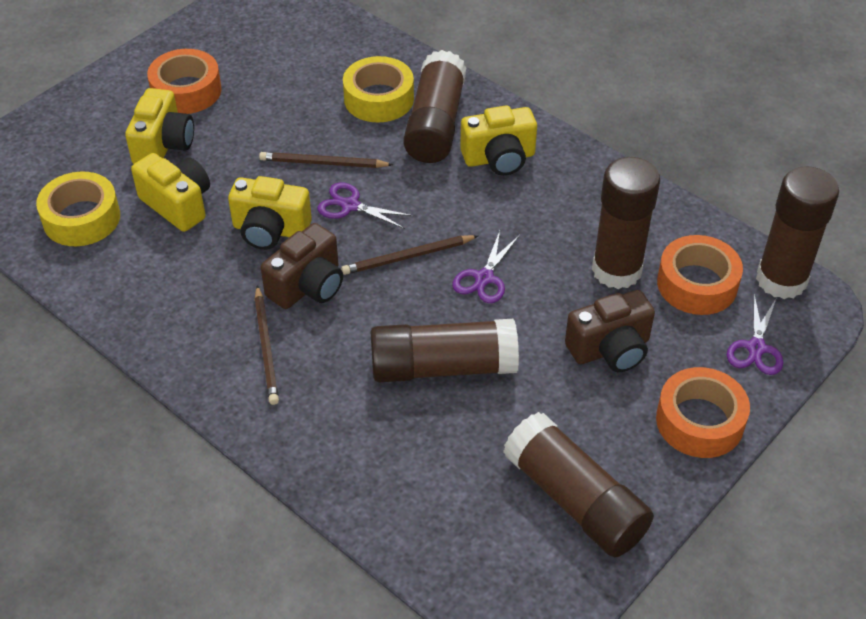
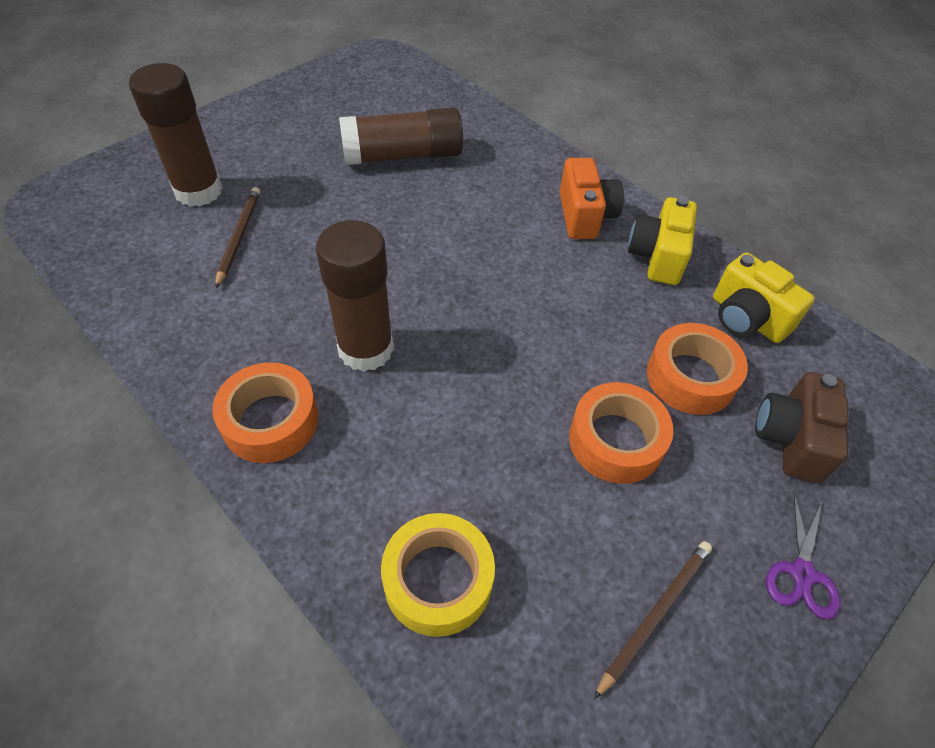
brown camera: [261,223,343,309] [565,290,655,372] = 2 -> [755,372,849,483] = 1
brown glue stick: [371,318,519,382] [403,50,466,163] [503,412,654,557] [592,157,660,289] [756,166,839,299] = 5 -> [129,63,223,207] [316,220,394,372] [339,107,463,165] = 3
brown pencil: [255,286,279,405] [259,152,393,168] [341,235,478,275] = 3 -> [215,187,260,288] [594,541,712,699] = 2
orange camera: none = 0 -> [560,158,624,239] = 1
purple scissors: [317,182,413,229] [452,231,520,303] [727,294,783,375] = 3 -> [766,492,841,619] = 1
yellow camera: [125,88,194,164] [131,153,210,232] [228,176,312,250] [460,106,537,176] = 4 -> [628,197,697,285] [713,253,815,343] = 2
yellow tape: [36,172,120,246] [343,56,414,122] = 2 -> [381,513,495,637] = 1

